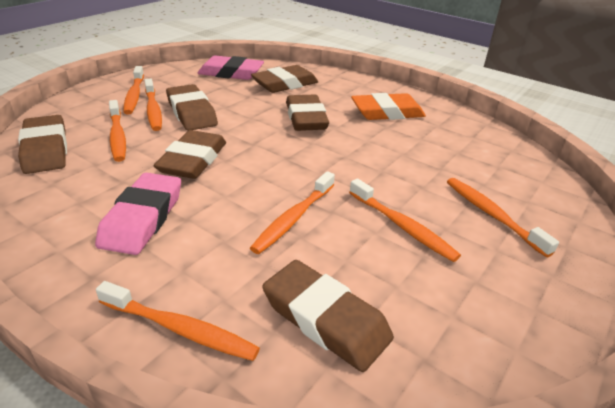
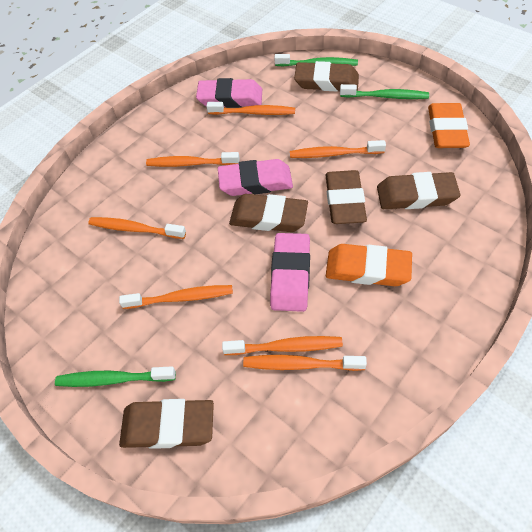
brown eraser: [18,115,67,174] [153,130,226,179] [166,84,218,131] [251,65,318,93] [262,260,394,372] [286,95,329,131] = 6 -> [119,399,214,449] [229,194,308,232] [294,61,359,91] [325,170,367,224] [377,172,460,209] = 5
green toothbrush: none = 0 -> [55,366,176,387] [274,54,358,66] [340,84,429,99] = 3
orange eraser: [351,93,426,120] = 1 -> [326,244,412,286] [428,103,470,148] = 2
pink eraser: [95,173,181,255] [198,55,264,80] = 2 -> [196,78,262,108] [218,159,293,196] [270,233,310,312] = 3

